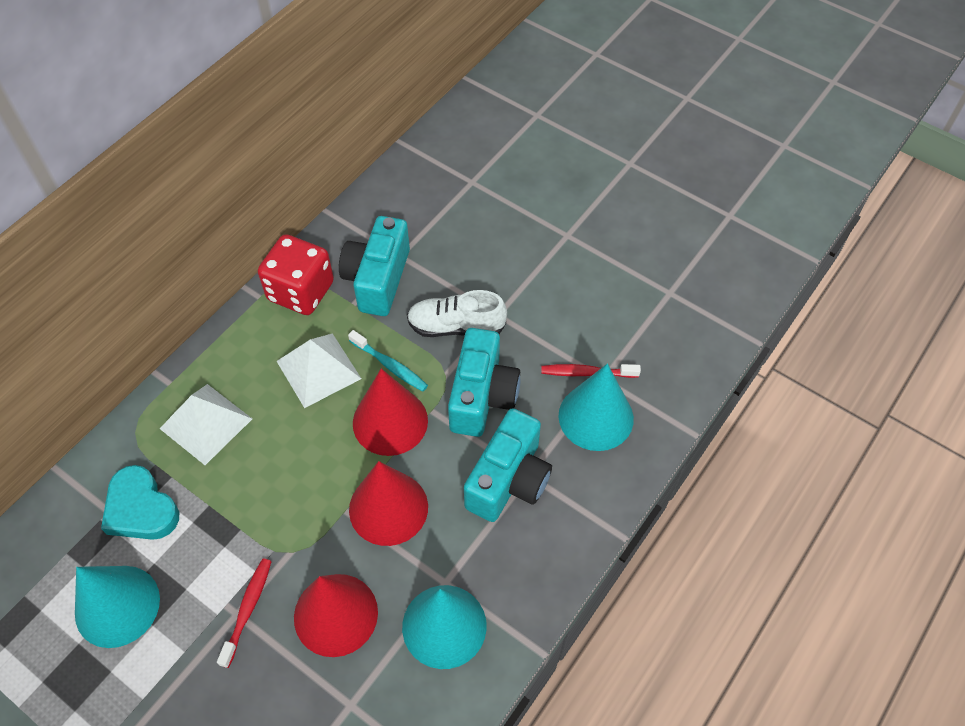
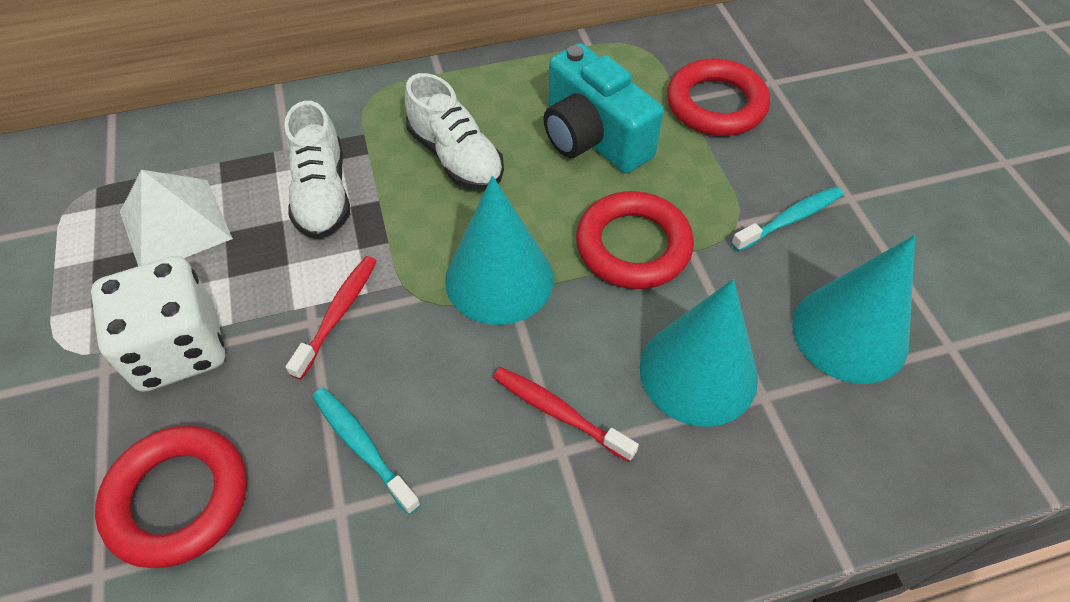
red cone: [294,574,378,657] [349,461,428,546] [353,369,428,456] = 3 -> none = 0
red dice: [258,234,334,315] = 1 -> none = 0
red ring: none = 0 -> [95,425,247,568] [576,191,694,289] [667,58,770,136] = 3
turquoise camera: [339,216,410,316] [448,328,520,437] [464,408,552,522] = 3 -> [543,43,664,173] = 1
turquoise heart: [101,465,179,540] = 1 -> none = 0
turquoise toothbrush: [348,330,428,392] = 1 -> [312,388,421,515] [731,186,844,252] = 2
white dice: none = 0 -> [91,256,225,392] = 1
white pyramid: [160,384,252,465] [277,333,361,408] = 2 -> [120,170,233,266] = 1
white shoe: [407,290,507,337] = 1 -> [284,101,350,239] [405,73,504,191] = 2

